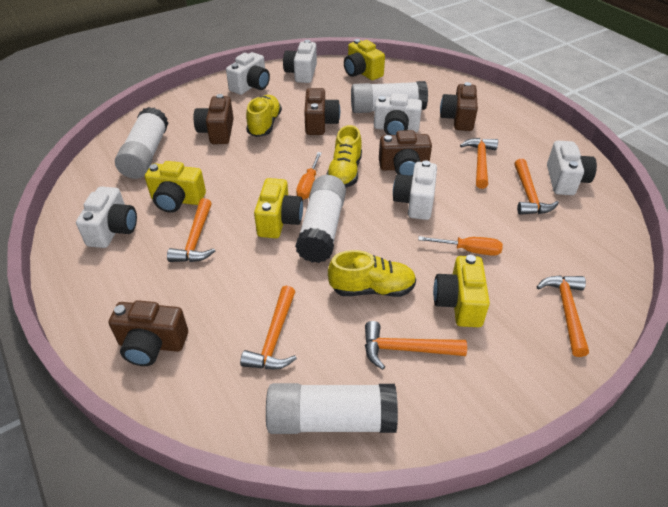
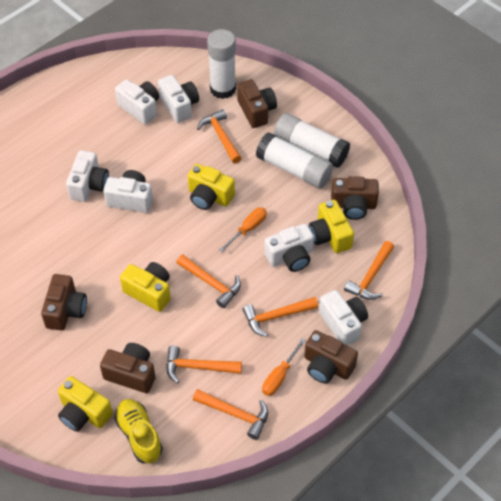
white glue stick: [115,107,168,179] [266,383,398,434] [295,175,346,263] [351,81,428,113] = 4 -> [207,29,236,99] [256,133,333,189] [274,113,350,168] = 3
yellow shoe: [246,95,282,137] [326,125,362,188] [328,250,416,297] = 3 -> [114,399,163,463] = 1

